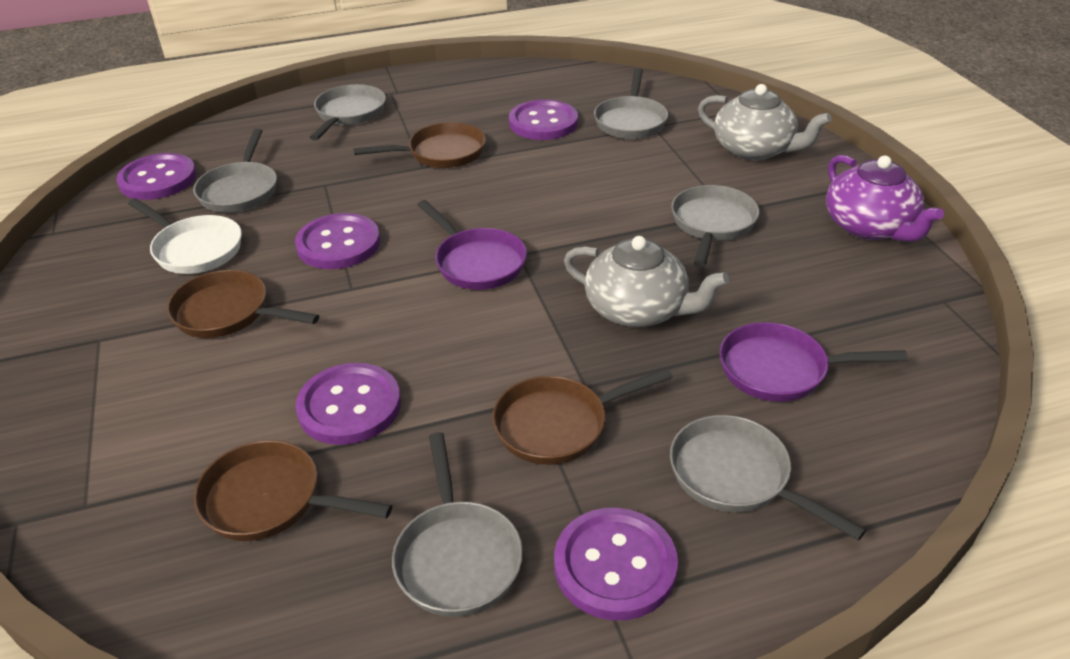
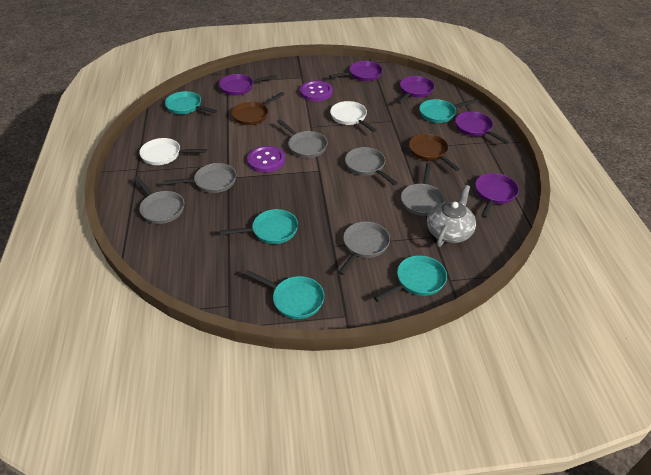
brown pan: [167,270,319,338] [193,440,392,541] [354,122,486,168] [492,368,673,465] = 4 -> [231,92,285,125] [409,134,460,171] = 2
grey teapot: [564,236,729,327] [698,84,832,161] = 2 -> [427,185,476,247] = 1
purple button: [116,153,197,200] [295,213,380,269] [295,363,401,445] [509,99,578,140] [554,508,678,620] = 5 -> [247,146,285,173] [300,80,333,101] = 2
purple pan: [417,200,527,290] [720,322,908,402] = 2 -> [219,74,277,96] [329,61,383,81] [397,76,435,104] [455,112,510,144] [475,173,519,218] = 5
purple teapot: [826,155,944,242] = 1 -> none = 0
turquoise pan: none = 0 -> [165,91,217,114] [220,209,298,244] [245,270,324,319] [374,255,447,302] [419,99,479,123] = 5
white pan: [128,198,242,274] = 1 -> [139,138,207,165] [330,101,377,132] = 2

